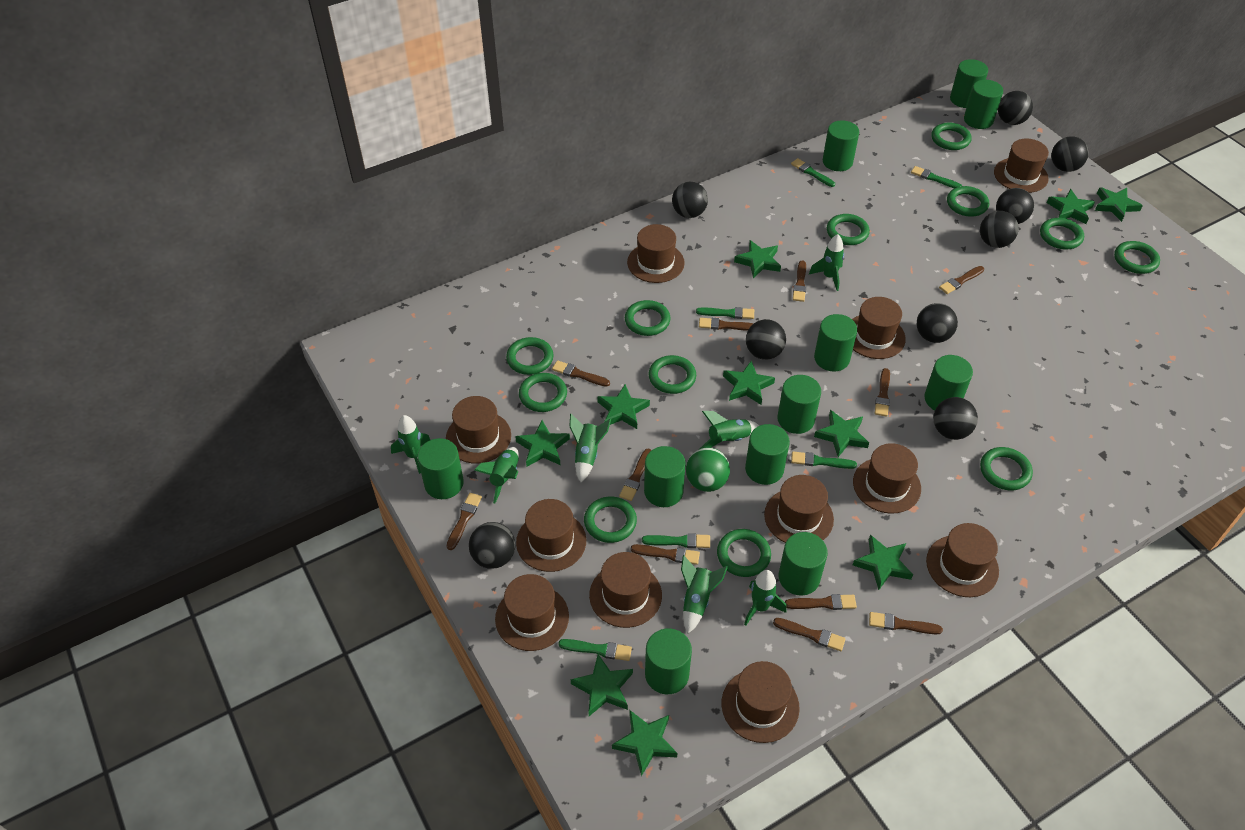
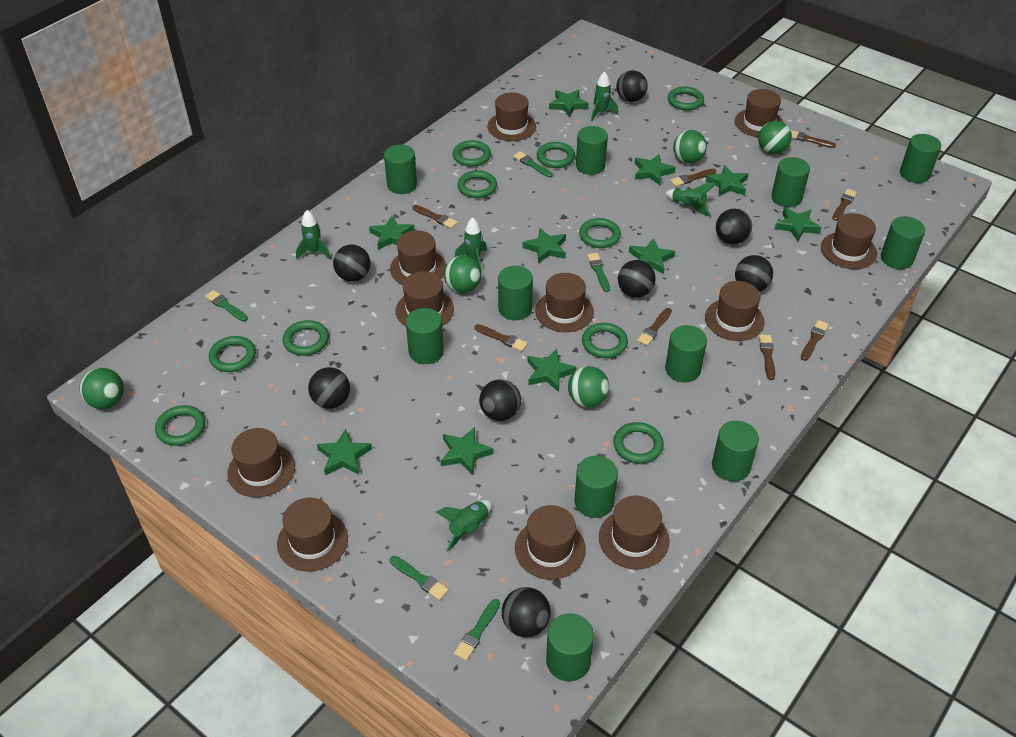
black ball: [469,522,515,569] [672,182,708,218] [746,319,786,360] [917,303,958,343] [933,397,978,440] [980,211,1019,248] [996,188,1034,224] [998,91,1033,125] [1051,136,1089,172] = 9 -> [308,367,350,409] [333,244,370,282] [479,379,521,421] [502,587,551,637] [616,70,648,102] [618,260,656,298] [716,208,752,244] [735,255,773,292] = 8
brown brush: [447,493,482,550] [552,360,610,387] [619,449,651,501] [631,544,700,565] [699,318,754,331] [773,618,846,651] [785,594,857,610] [793,260,806,302] [869,612,943,634] [875,368,890,417] [939,266,984,294] = 11 -> [413,205,458,229] [474,324,528,351] [637,308,672,346] [670,168,716,187] [759,335,775,380] [791,130,836,148] [801,320,829,361] [832,189,857,221] = 8
green ball: [686,448,730,492] = 1 -> [80,368,124,409] [444,256,481,293] [568,366,609,407] [673,130,707,164] [758,121,792,154] = 5
green brush: [558,639,632,661] [642,533,710,548] [696,307,754,319] [791,158,835,187] [791,451,857,469] [911,166,962,188] = 6 -> [205,290,248,322] [390,556,448,600] [454,599,500,661] [513,151,553,177] [587,253,610,292] = 5
green ring: [506,337,554,375] [519,373,567,412] [584,497,637,543] [625,300,670,336] [649,355,696,394] [717,529,771,577] [827,214,870,245] [931,123,971,150] [947,186,989,217] [980,447,1033,490] [1040,218,1084,249] [1114,241,1160,274] = 12 -> [155,405,205,446] [209,336,256,372] [283,320,329,356] [453,140,491,167] [457,171,497,198] [537,142,575,168] [579,218,621,248] [582,323,628,358] [613,422,664,464] [668,86,704,111] = 10
green rocket: [391,415,430,474] [474,447,519,503] [569,414,611,482] [681,555,728,634] [700,411,759,449] [744,570,786,626] [809,234,844,291] = 7 -> [296,210,331,259] [436,500,492,552] [455,217,487,272] [591,71,618,121] [665,183,716,217] = 5

